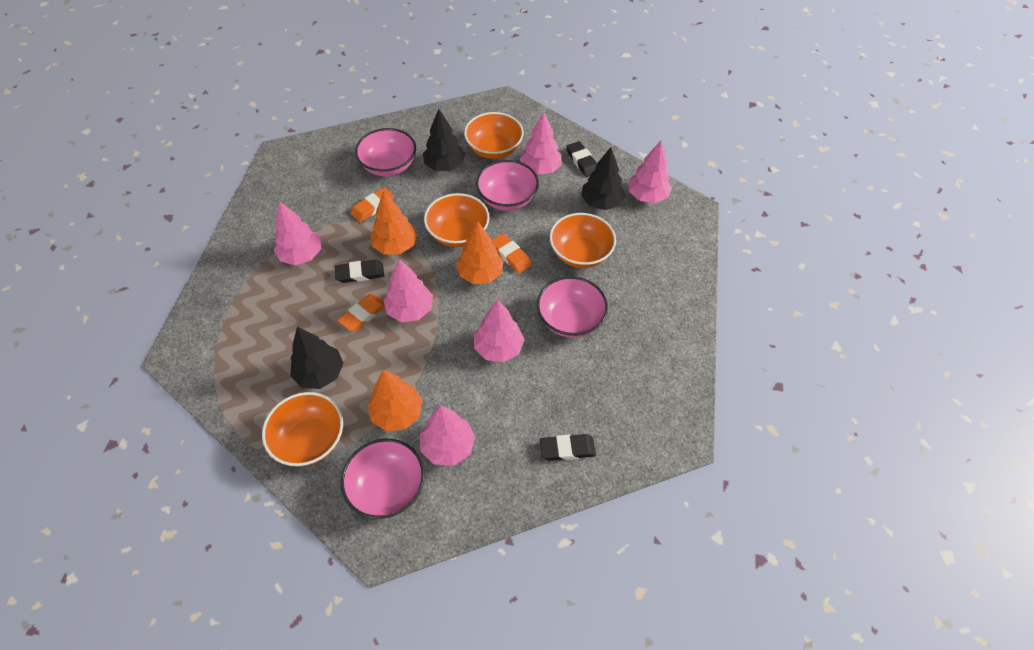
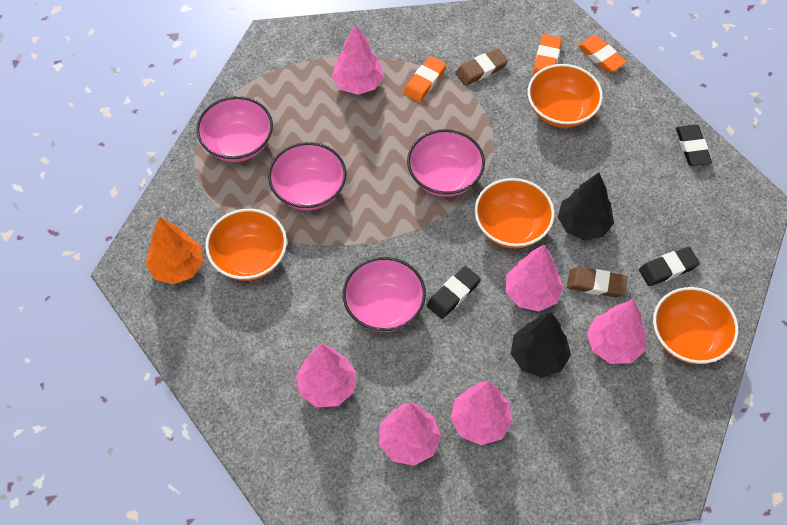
black tree: [290,327,344,389] [423,109,465,171] [581,147,625,210] = 3 -> [511,312,571,378] [558,173,614,240] = 2
brown eraser: none = 0 -> [455,49,508,86] [567,267,627,297] = 2
orange tree: [368,369,422,431] [371,192,417,255] [456,221,504,284] = 3 -> [145,217,203,284] = 1

